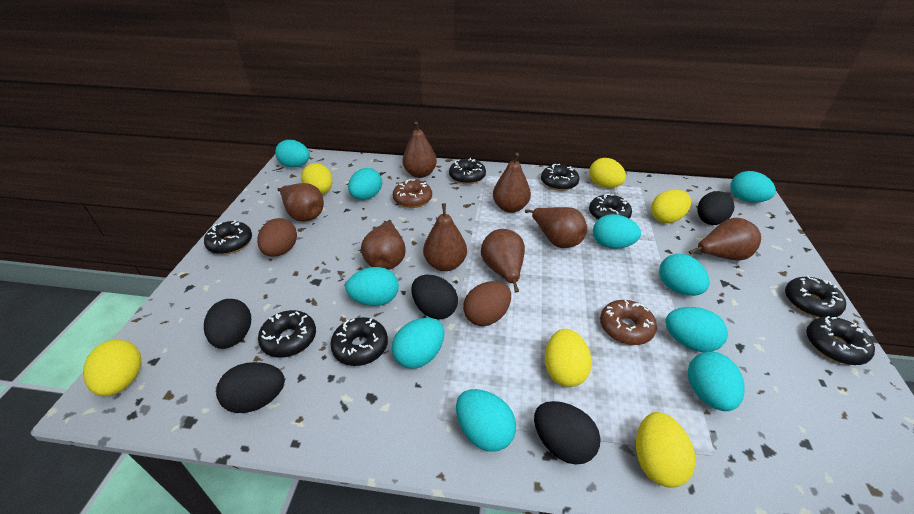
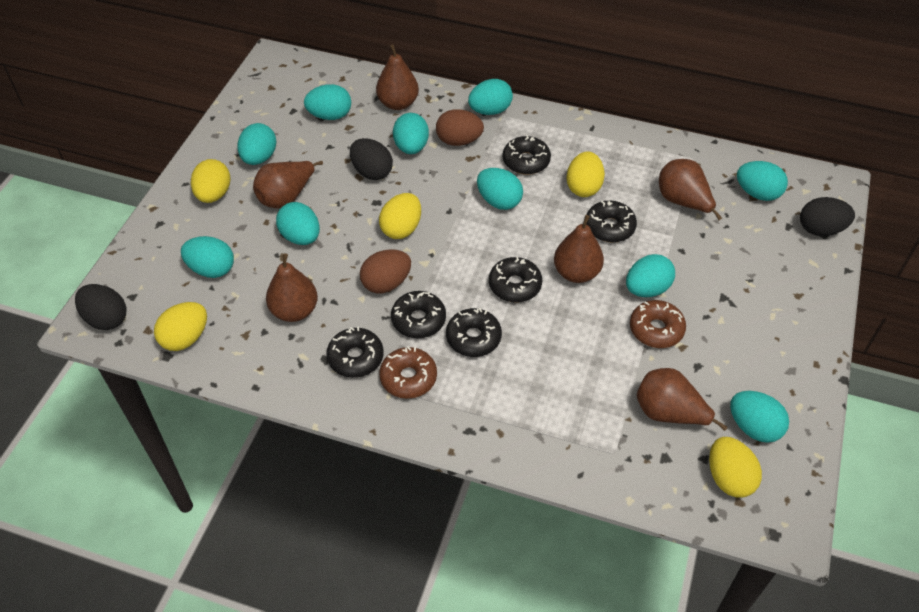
black donut: [204,220,252,254] [258,310,316,358] [330,317,388,366] [449,158,486,184] [541,164,579,191] [589,194,632,220] [785,275,846,318] [806,316,875,365] = 8 -> [326,327,384,378] [391,291,446,338] [446,308,502,357] [489,257,542,302] [503,135,551,175] [586,201,637,243] = 6
black egg: [204,299,251,349] [216,362,285,413] [412,275,458,319] [534,401,601,465] [697,191,734,225] = 5 -> [75,284,127,330] [350,138,393,180] [800,197,855,236] = 3
brown pear: [277,183,324,222] [361,220,406,270] [402,122,437,178] [423,203,467,271] [481,229,525,293] [493,153,531,213] [525,207,587,248] [689,218,761,261] = 8 -> [253,161,323,208] [266,253,318,322] [376,44,419,110] [554,215,604,283] [637,368,727,431] [659,159,722,221] = 6
yellow egg: [83,340,141,396] [301,163,333,194] [545,329,592,387] [589,158,626,188] [636,412,695,488] [651,190,691,223] = 6 -> [154,302,207,351] [191,159,230,203] [379,193,421,239] [566,151,605,197] [709,437,762,497] = 5

